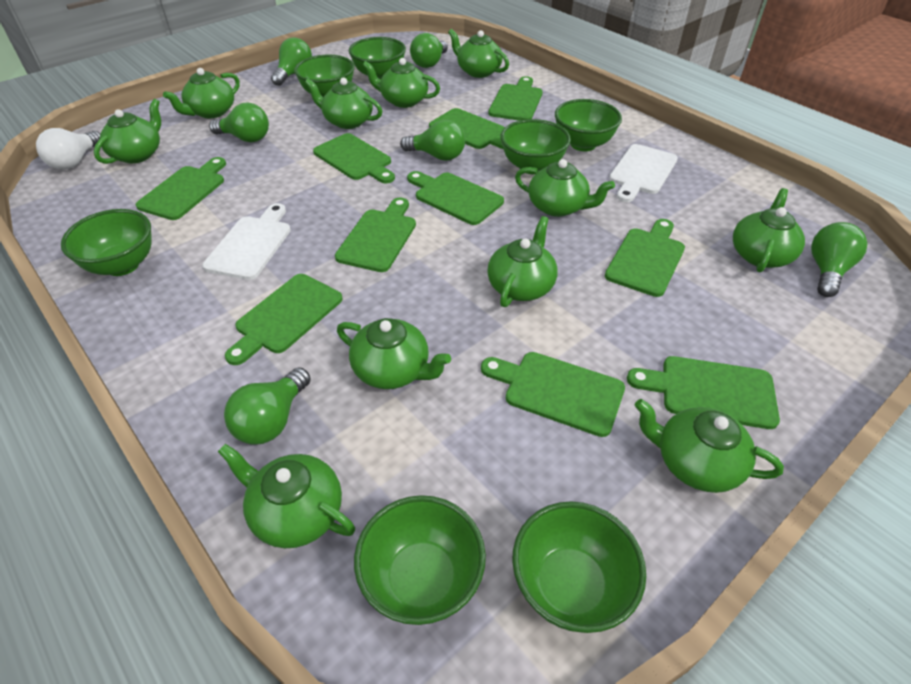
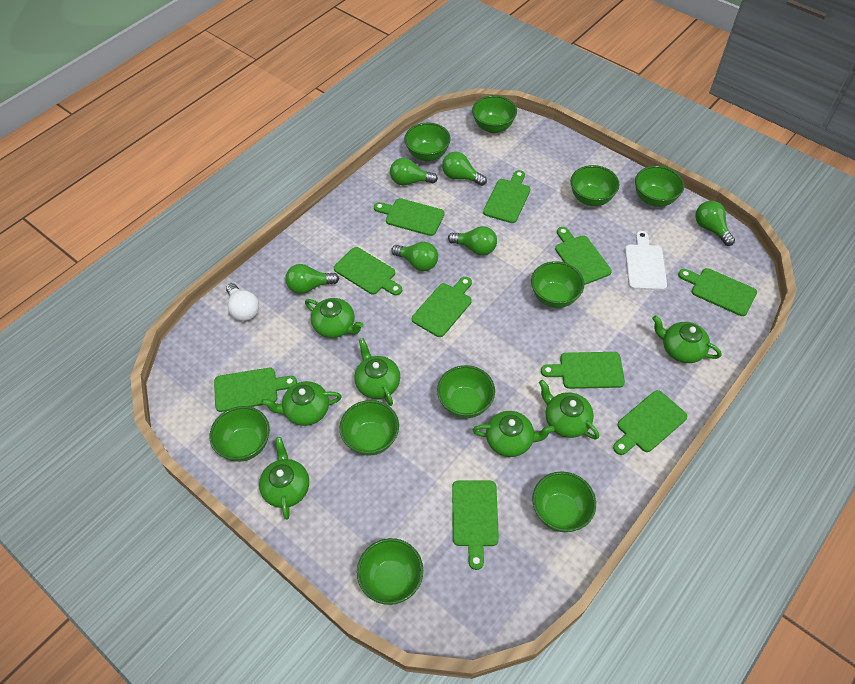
green bowl: [61,209,152,276] [294,55,355,97] [349,37,406,80] [354,495,486,625] [500,119,571,174] [512,501,646,633] [555,99,622,151] = 7 -> [210,406,270,462] [339,400,399,456] [357,538,423,605] [405,123,451,161] [437,365,495,418] [472,95,517,133] [531,261,584,308] [532,471,596,532] [571,165,619,206] [635,166,684,207] = 10
green teapot: [94,99,161,164] [163,68,240,118] [218,444,355,548] [305,77,382,129] [337,318,451,389] [362,58,440,108] [448,29,509,78] [487,216,558,307] [515,159,615,217] [635,399,784,493] [733,188,805,272] = 11 -> [259,437,309,520] [261,381,342,426] [305,298,364,338] [354,338,400,406] [473,411,555,457] [539,380,599,439] [652,316,721,363] = 7
white cutting board: [202,203,291,280] [609,144,678,202] = 2 -> [625,231,667,290] = 1

